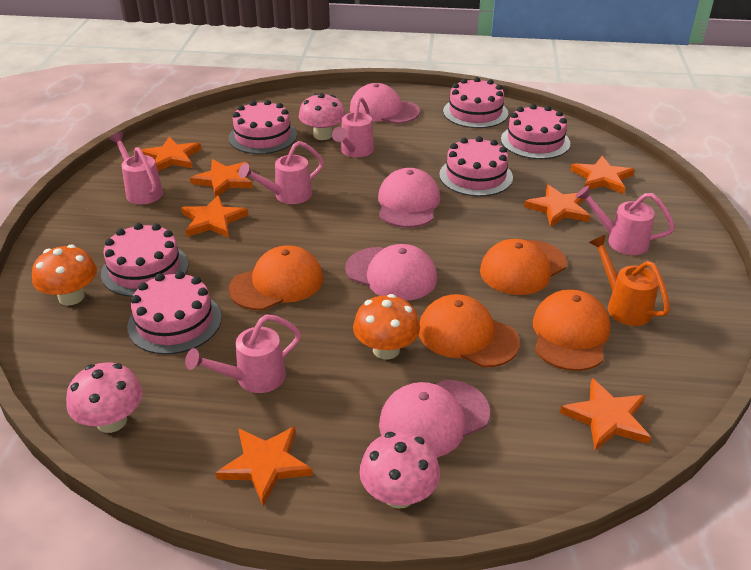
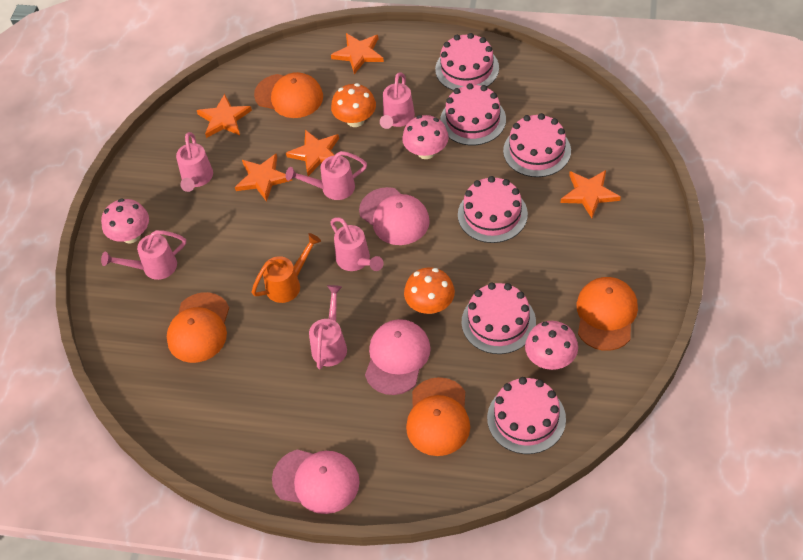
orange star: [142,137,201,171] [181,195,248,238] [190,159,252,197] [216,426,313,506] [524,184,590,227] [560,378,651,451] [570,156,635,194] = 7 -> [197,94,252,138] [235,154,292,202] [286,130,339,176] [331,33,384,74] [561,170,621,218] = 5
pink cap: [345,244,437,301] [350,83,420,124] [378,168,440,228] [379,380,490,458] = 4 -> [272,450,360,514] [359,187,430,245] [365,319,431,395] = 3
pink watering can: [109,132,163,204] [185,314,301,393] [239,141,324,204] [332,97,374,157] [576,186,675,255] = 5 -> [101,230,186,280] [176,132,213,192] [286,151,367,200] [309,285,347,369] [330,217,384,271] [380,72,415,129] = 6

